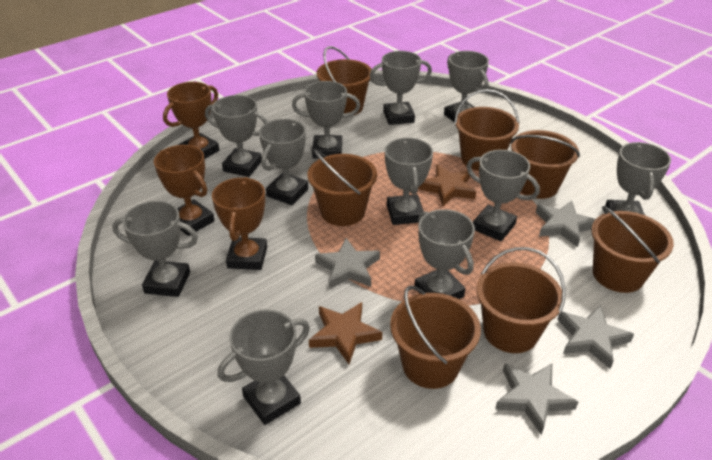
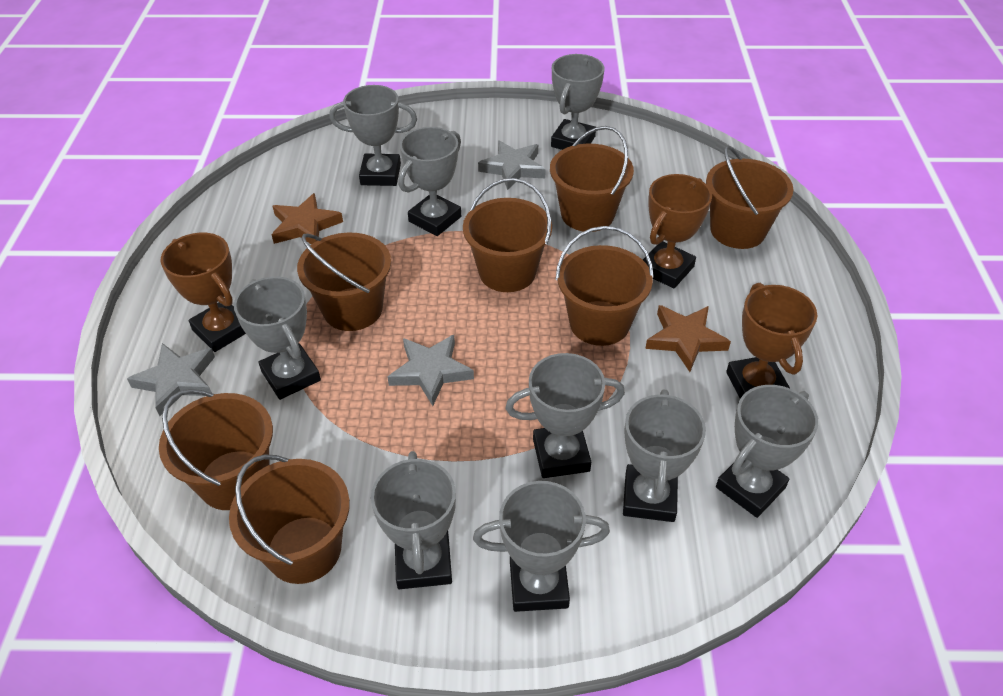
grey star: [315,238,380,289] [495,363,578,435] [536,201,596,247] [557,305,634,369] = 4 -> [127,343,215,416] [388,335,474,406] [478,140,546,190] = 3
grey trophy: [112,201,198,297] [205,95,268,177] [218,309,310,425] [259,119,308,205] [292,81,360,159] [370,51,432,125] [385,138,433,225] [414,209,475,299] [444,51,489,122] [466,150,540,241] [605,142,671,215] = 11 -> [234,276,321,400] [329,85,417,186] [371,451,456,589] [398,127,461,236] [473,481,610,612] [505,353,625,478] [551,54,604,150] [623,389,706,522] [716,385,818,518] = 9

